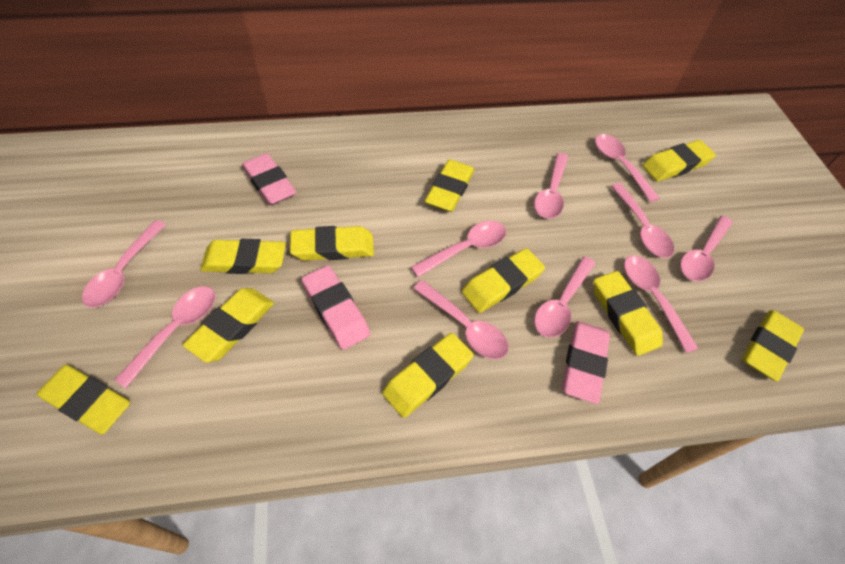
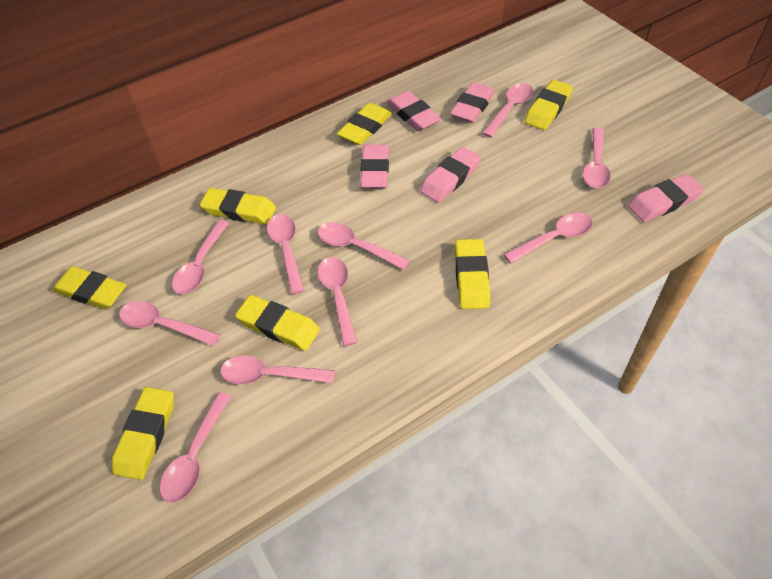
pink eraser: [242,153,296,205] [302,265,370,350] [562,321,610,404] = 3 -> [360,145,389,189] [387,91,441,131] [420,147,481,203] [450,82,495,123] [628,174,704,222] = 5
yellow eraser: [36,364,130,435] [183,288,274,363] [200,239,286,274] [290,226,374,261] [382,333,474,418] [425,159,475,212] [462,248,545,313] [593,271,663,356] [642,140,716,182] [742,310,804,382] = 10 -> [52,266,126,310] [112,387,174,480] [200,188,276,225] [235,295,320,351] [337,103,392,145] [455,239,490,309] [525,80,573,130] = 7

